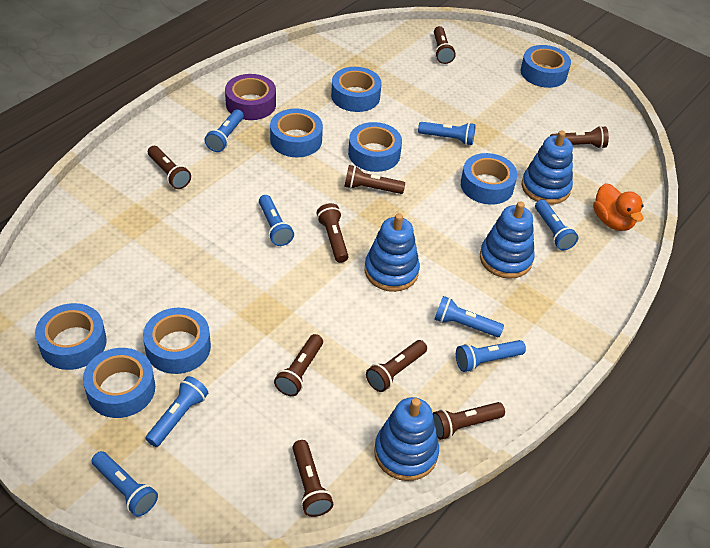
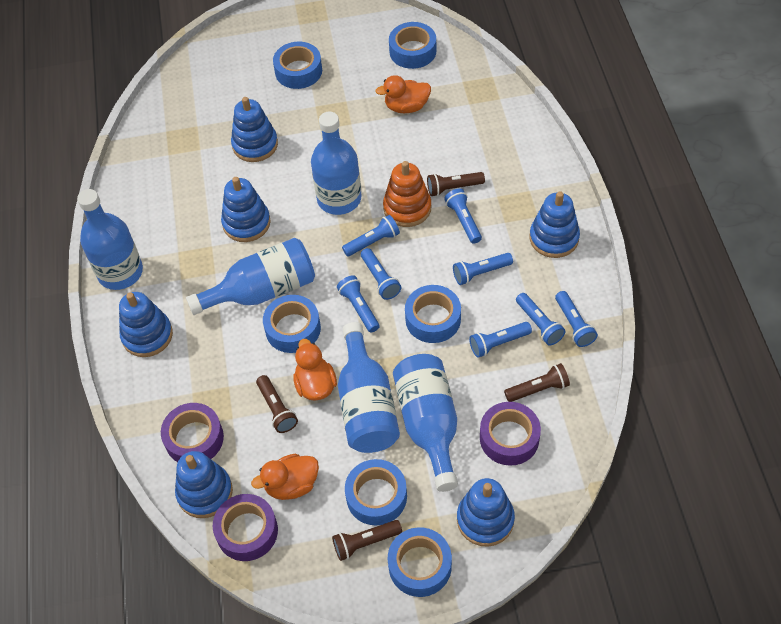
blue bottle: none = 0 -> [77,189,143,290] [186,238,315,315] [311,112,361,215] [338,322,400,453] [393,354,458,492] = 5
blue stacking toy: [365,213,420,292] [374,397,439,481] [480,201,535,279] [522,131,573,204] = 4 -> [119,292,173,357] [175,451,233,518] [221,177,271,242] [231,97,278,162] [457,478,515,547] [530,191,580,258] = 6
blue tape: [35,303,107,370] [83,348,155,418] [143,308,211,374] [270,108,323,157] [331,67,381,112] [348,122,402,172] [461,153,518,205] [521,45,571,88] = 8 -> [263,295,321,353] [273,42,322,89] [345,459,407,526] [388,527,452,597] [389,22,436,69] [405,285,461,343] = 6
brown flashlight: [148,146,191,189] [274,334,323,396] [292,440,333,517] [316,203,349,263] [344,165,405,194] [366,340,427,392] [433,402,505,440] [434,26,456,64] [550,126,609,149] = 9 -> [256,375,298,433] [332,520,402,561] [427,172,485,196] [504,363,570,402] = 4
orange duck: [593,183,644,231] = 1 -> [251,454,319,500] [293,339,337,400] [375,75,431,113] = 3
orange stacking toy: none = 0 -> [383,161,431,227] = 1
purple tape: [225,74,276,120] = 1 -> [161,403,224,462] [213,494,278,561] [480,402,541,466] = 3

